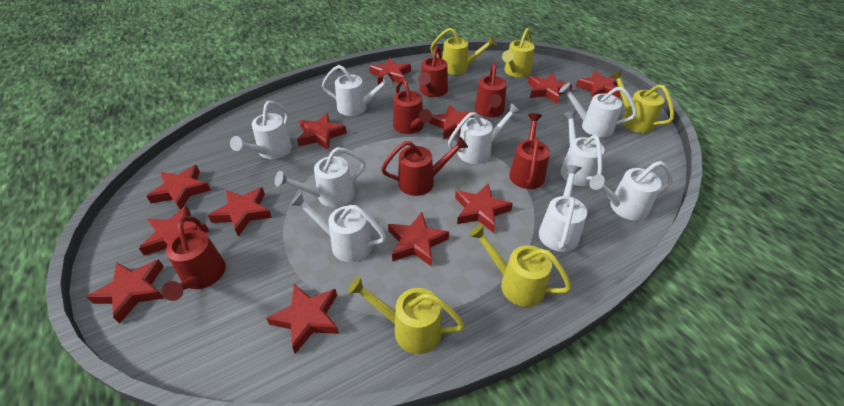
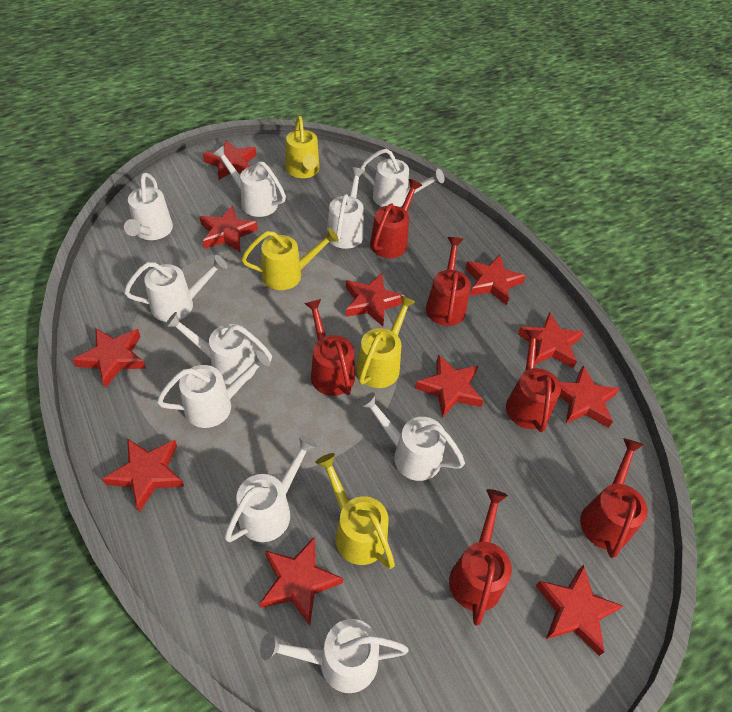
red star: [87,259,165,324] [139,206,209,255] [146,165,211,210] [208,187,272,237] [266,284,339,354] [297,113,347,150] [369,58,411,85] [388,212,449,267] [429,104,475,140] [455,184,513,233] [528,73,573,104] [576,70,621,98] = 12 -> [72,328,146,388] [103,438,184,512] [200,206,258,253] [203,140,256,180] [259,537,343,625] [346,273,405,327] [415,355,484,418] [465,254,526,305] [518,312,584,368] [536,564,623,656] [559,366,620,428] = 11
white watering can: [230,101,292,159] [275,147,366,207] [291,192,386,262] [322,65,393,116] [448,103,521,164] [539,165,587,252] [559,83,637,137] [561,111,604,186] [589,161,673,221] = 9 -> [124,173,173,240] [124,255,228,322] [157,351,270,428] [165,312,272,385] [212,146,286,217] [224,435,317,542] [260,619,409,693] [327,167,365,249] [359,392,465,481] [361,149,444,207] = 10
yellow watering can: [347,276,464,354] [430,28,497,75] [469,224,571,307] [502,28,535,77] [610,70,674,133] = 5 -> [241,228,339,290] [285,116,320,178] [315,453,395,569] [356,295,416,388] = 4

